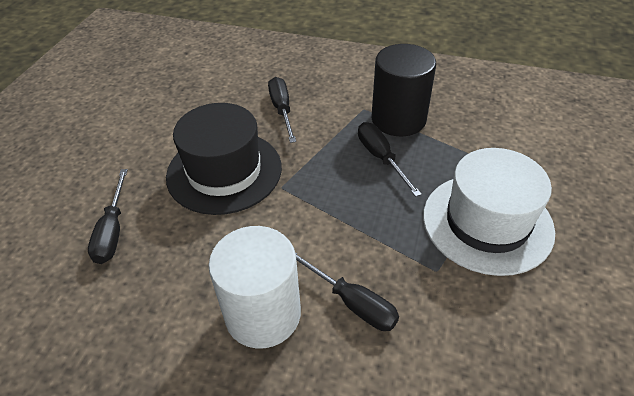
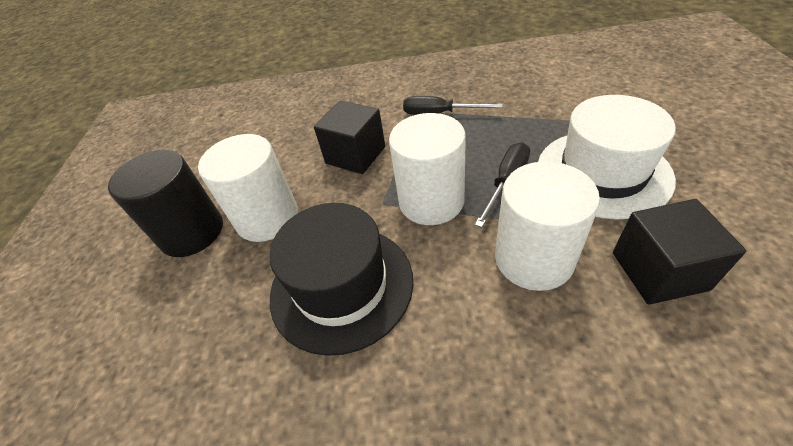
black cube: none = 0 -> [314,101,385,174] [613,199,746,305] = 2
black screwdriver: [88,169,128,264] [268,77,296,143] [295,252,399,331] [358,122,422,197] = 4 -> [403,96,503,115] [475,142,530,228] = 2
white cylinder: [209,226,301,348] = 1 -> [198,134,298,242] [389,113,466,225] [495,161,600,291] = 3

